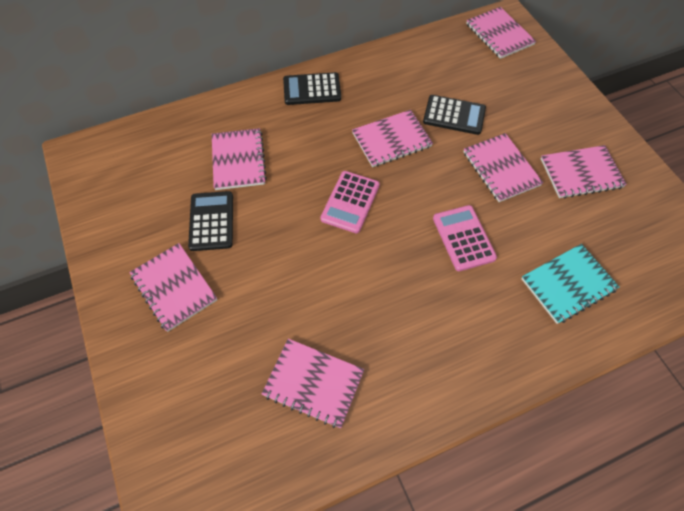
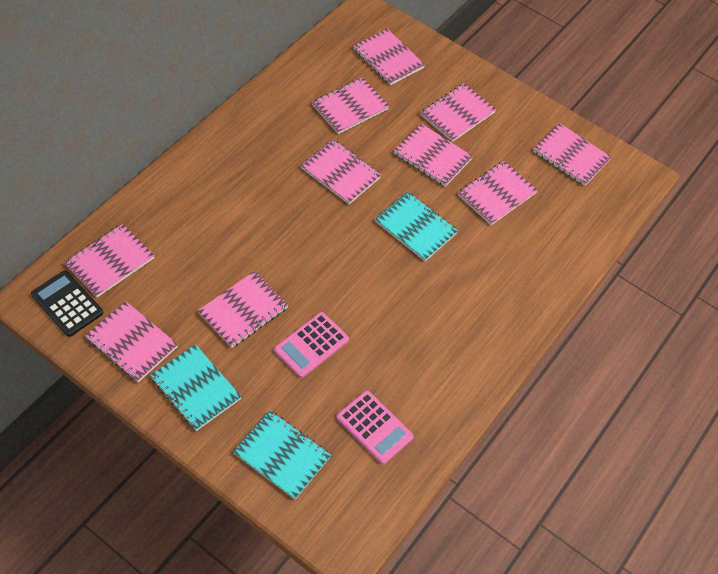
black calculator: [188,191,233,251] [283,72,341,105] [423,95,486,135] = 3 -> [31,271,103,337] = 1
pink notebook: [129,243,217,332] [212,128,267,190] [262,339,364,428] [352,110,433,167] [463,133,543,202] [466,7,536,59] [541,145,627,198] = 7 -> [64,224,155,297] [85,301,178,382] [198,271,288,348] [300,139,381,204] [312,77,390,134] [353,29,425,85] [393,124,473,187] [421,83,496,142] [458,161,538,225] [533,123,612,186] = 10
turquoise notebook: [521,244,619,324] = 1 -> [150,344,241,431] [233,410,331,500] [375,191,458,261] = 3

